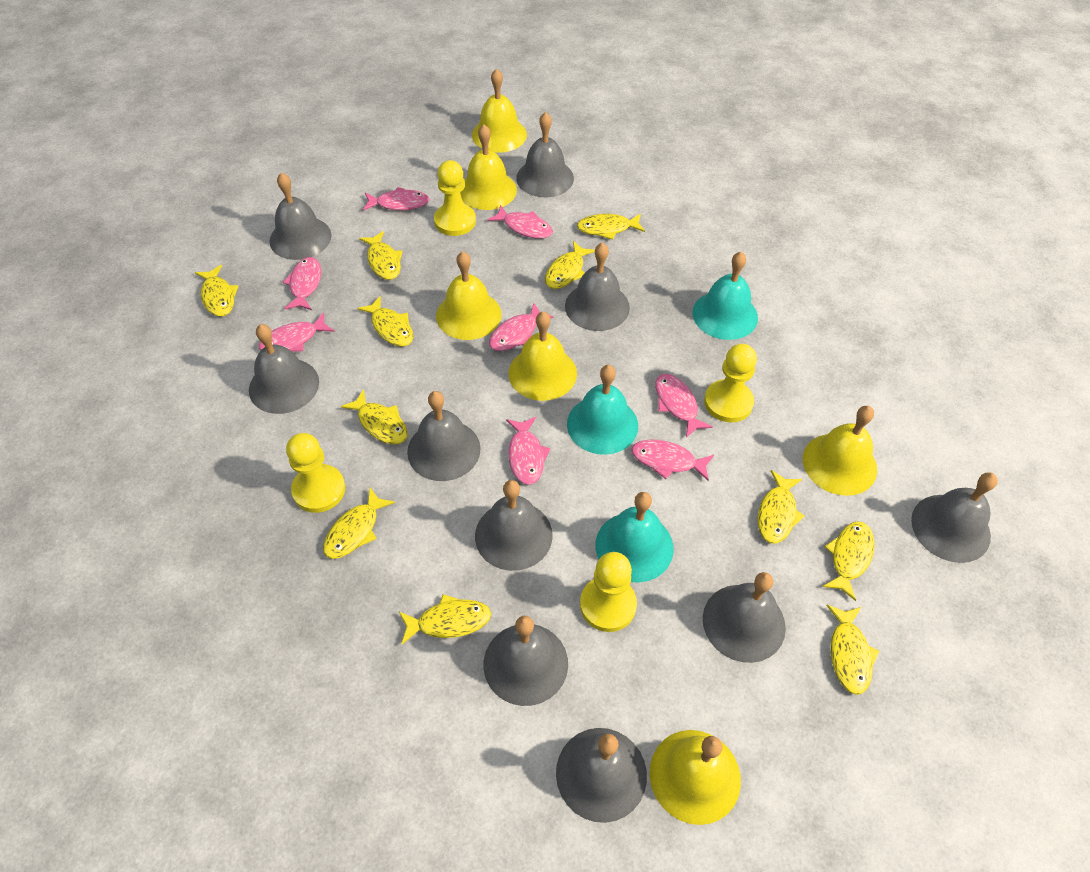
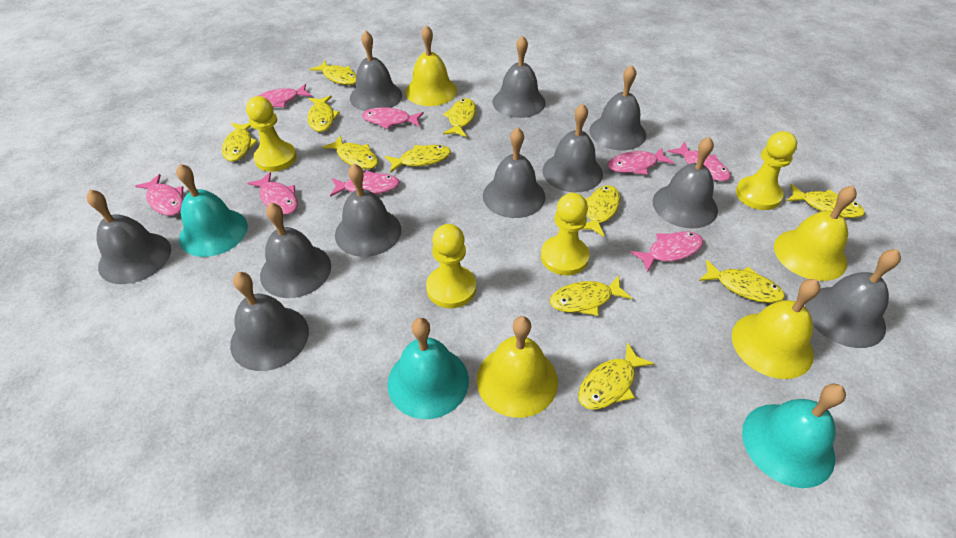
grey bell: [249,324,319,414] [269,173,332,260] [407,391,481,481] [475,480,553,571] [484,616,568,706] [516,112,574,197] [556,728,647,823] [565,243,630,331] [703,572,786,663] [911,472,998,563] = 10 -> [87,190,171,284] [230,272,309,371] [260,203,331,298] [335,164,401,257] [350,31,402,111] [483,127,545,218] [492,36,546,118] [542,104,603,192] [589,65,646,150] [653,137,718,229] [805,249,901,348] = 11
yellow bell: [436,251,502,340] [460,124,517,210] [472,68,527,153] [509,311,577,401] [650,730,741,825] [803,406,877,496] = 6 -> [405,25,457,106] [477,316,558,418] [732,279,820,379] [774,186,857,281] = 4

